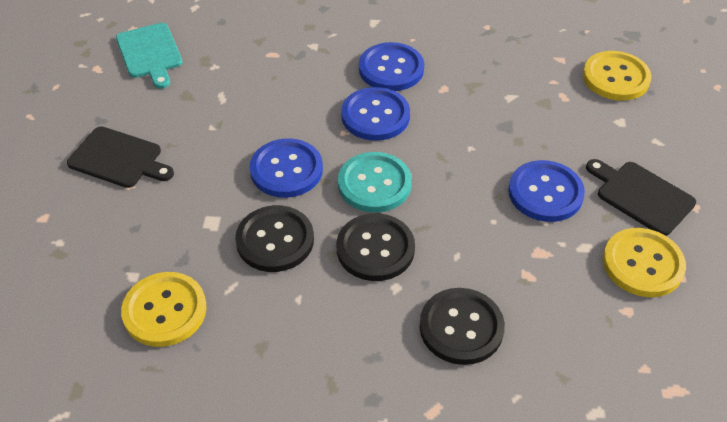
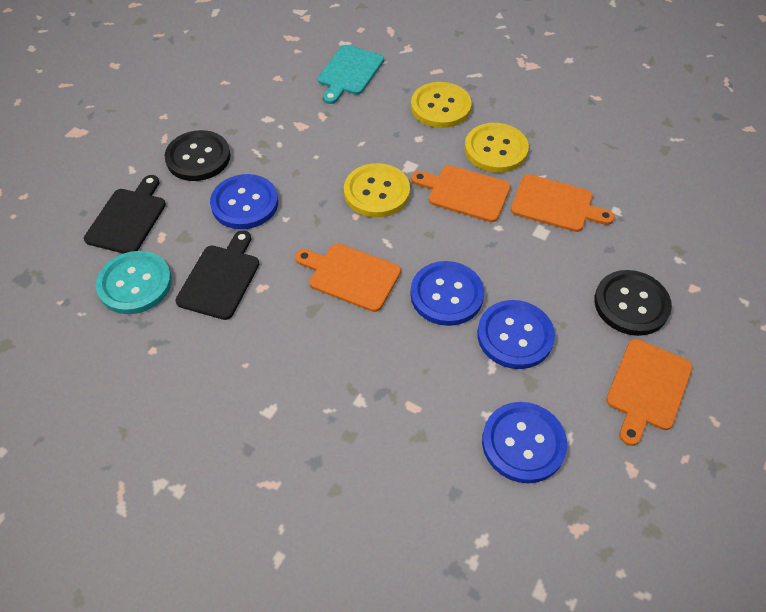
black button: [235,205,314,272] [337,213,415,281] [420,288,505,365] = 3 -> [165,130,230,181] [594,270,672,336] = 2
orange cutting board: none = 0 -> [295,243,401,312] [411,165,511,222] [511,174,615,232] [606,339,693,446] = 4

